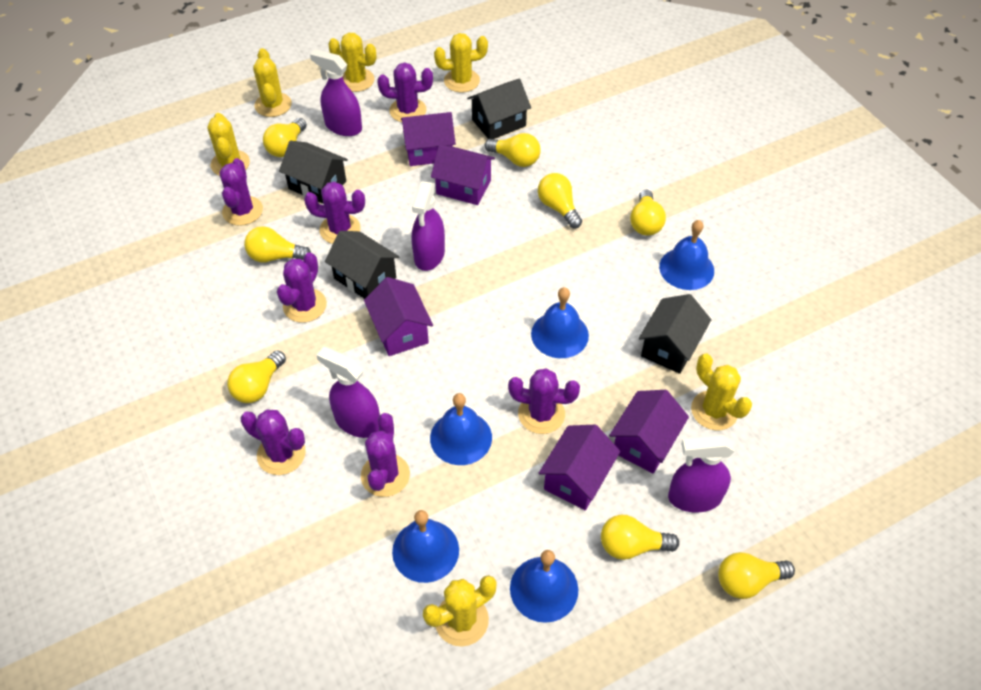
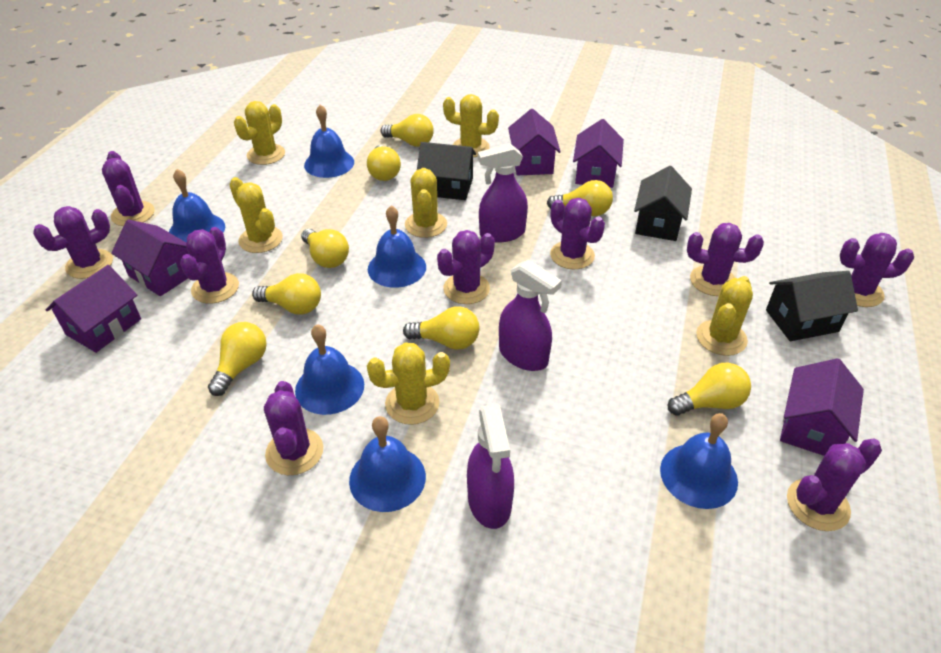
black house: [279,141,348,204] [325,231,400,299] [467,79,531,139] [639,294,711,374] = 4 -> [417,142,476,200] [634,166,692,241] [766,271,858,341] = 3
blue bell: [392,510,459,583] [430,393,492,465] [510,550,578,623] [531,287,589,358] [659,220,714,290] = 5 -> [169,169,225,242] [295,324,364,415] [304,105,354,178] [349,416,426,512] [368,205,426,288] [660,413,738,509] = 6
purple cactus: [219,158,263,226] [241,410,306,475] [277,252,327,323] [304,182,365,244] [361,413,410,497] [377,62,433,122] [508,368,580,434] = 7 -> [33,206,113,279] [102,151,154,226] [180,227,239,304] [264,381,323,475] [437,230,495,304] [550,198,605,269] [687,223,764,296] [787,439,882,531] [840,233,914,307] = 9
purple spray bottle: [310,49,362,136] [316,347,380,438] [412,181,445,271] [668,434,735,513] = 4 -> [467,404,514,529] [478,144,528,242] [499,259,562,371] = 3

